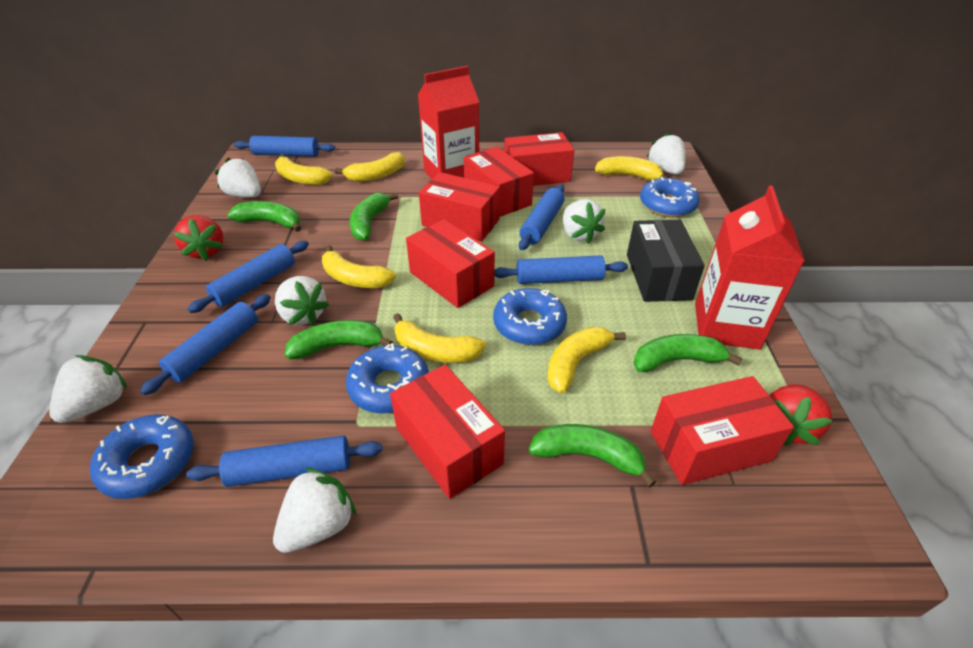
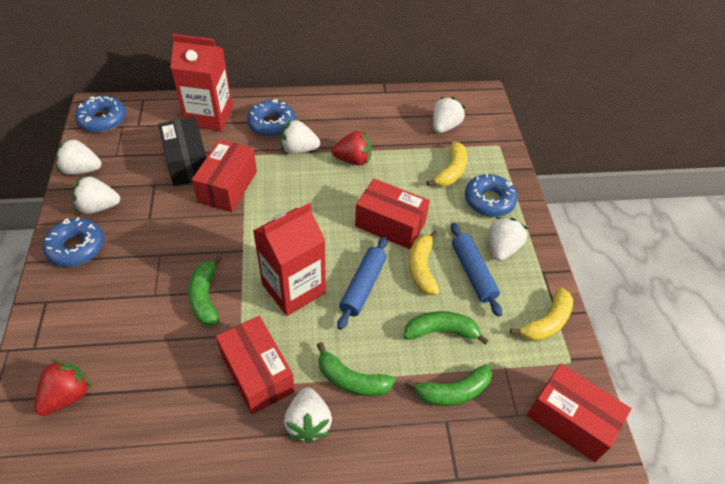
blue rolling pin: [140,294,271,395] [186,436,382,487] [187,241,309,313] [234,136,335,157] [494,255,628,284] [519,185,565,250] = 6 -> [337,237,387,330] [451,223,502,317] = 2
green banana: [227,201,301,232] [285,320,393,359] [350,193,398,241] [529,424,656,487] [633,334,742,372] = 5 -> [188,255,222,326] [317,342,396,396] [404,311,489,344] [405,364,492,406] = 4
red box: [390,364,505,499] [406,219,495,308] [419,172,500,242] [464,147,534,217] [504,132,574,186] [651,376,794,485] = 6 -> [192,139,257,212] [216,316,295,414] [355,178,430,249] [527,363,631,462] = 4
yellow banana: [275,154,333,185] [322,245,396,288] [335,152,405,182] [393,313,486,363] [547,327,626,394] [595,156,669,180] = 6 -> [409,231,439,295] [427,142,467,187] [510,288,573,342] = 3

